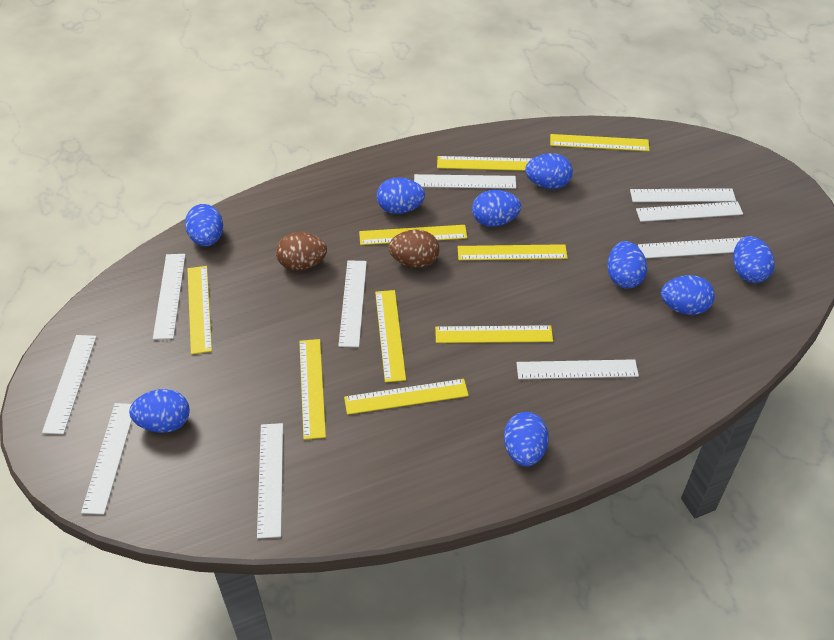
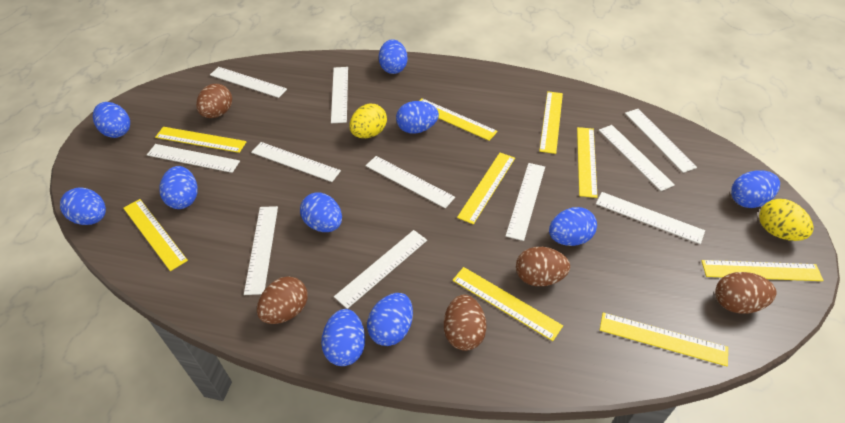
blue egg: [129,389,190,433] [185,204,223,246] [377,178,425,214] [472,190,521,227] [504,412,549,467] [525,153,573,189] [607,241,647,289] [661,275,715,315] [733,236,775,283] = 9 -> [60,188,106,225] [93,102,130,138] [159,166,197,209] [300,192,342,232] [321,309,365,366] [367,293,413,346] [379,39,407,74] [396,101,439,134] [549,207,597,246] [731,170,780,208] = 10
brown egg: [276,232,327,271] [388,230,439,268] = 2 -> [196,84,232,118] [257,276,308,324] [444,295,487,351] [516,247,570,286] [715,272,777,314] = 5
white ruler: [42,335,97,434] [81,403,132,515] [153,254,186,340] [257,423,283,539] [338,260,367,347] [414,174,516,189] [516,359,639,379] [630,188,736,202] [636,201,743,222] [638,237,743,258] = 10 -> [147,144,240,173] [210,67,287,98] [244,206,278,295] [251,142,341,182] [331,67,348,123] [334,230,427,309] [366,156,455,208] [506,163,545,241] [596,192,705,244] [599,125,675,191] [625,109,697,173] = 11
yellow egg: none = 0 -> [350,104,387,138] [759,199,813,241] = 2

